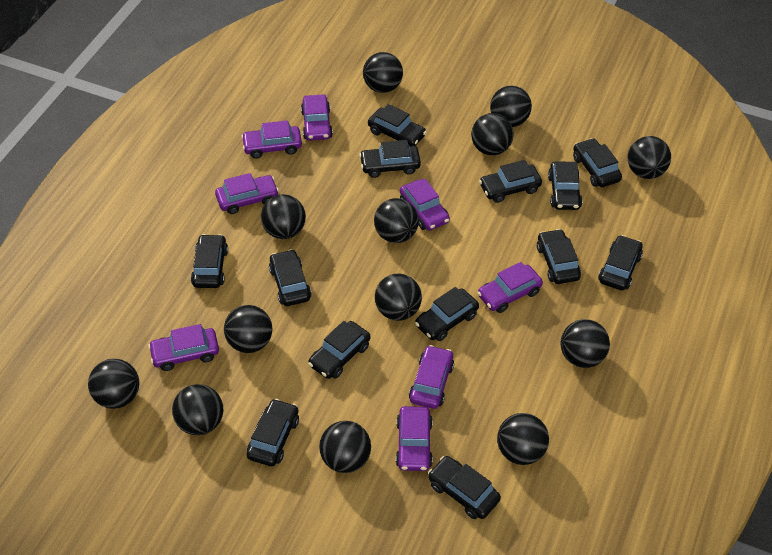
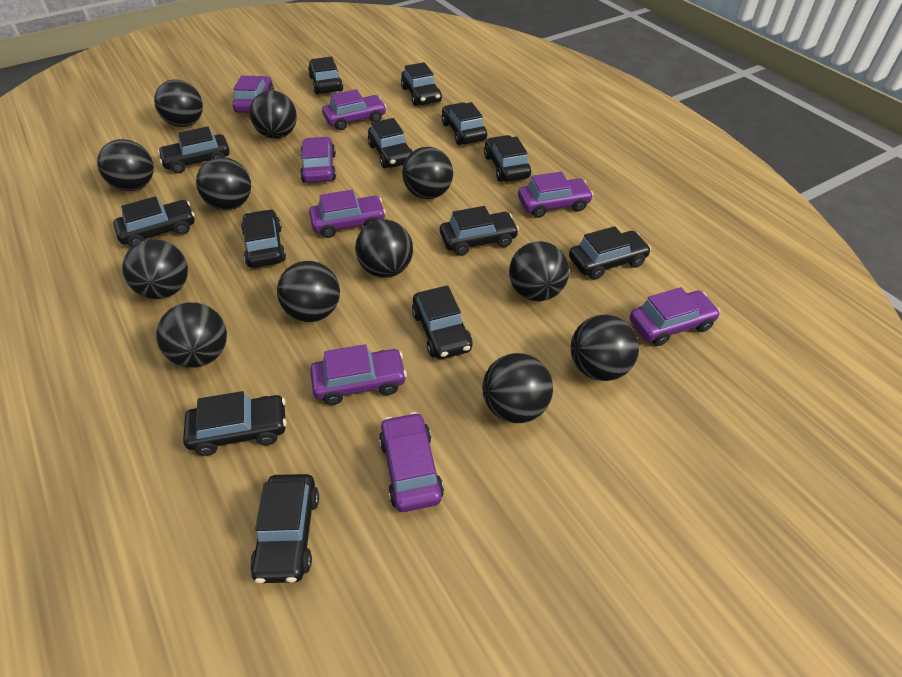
black ball: [88,359,139,409] [172,384,223,435] [224,305,272,353] [261,194,306,239] [319,421,371,473] [363,52,403,93] [374,198,419,243] [375,274,422,321] [471,113,514,155] [490,86,532,127] [497,413,549,465] [561,319,610,368] [627,136,671,179] = 13 -> [97,139,154,191] [122,239,188,299] [154,80,203,127] [156,302,227,368] [196,157,251,210] [250,90,297,139] [277,261,340,322] [355,219,413,278] [402,147,453,199] [482,353,553,423] [509,241,569,301] [571,315,639,381] = 12

